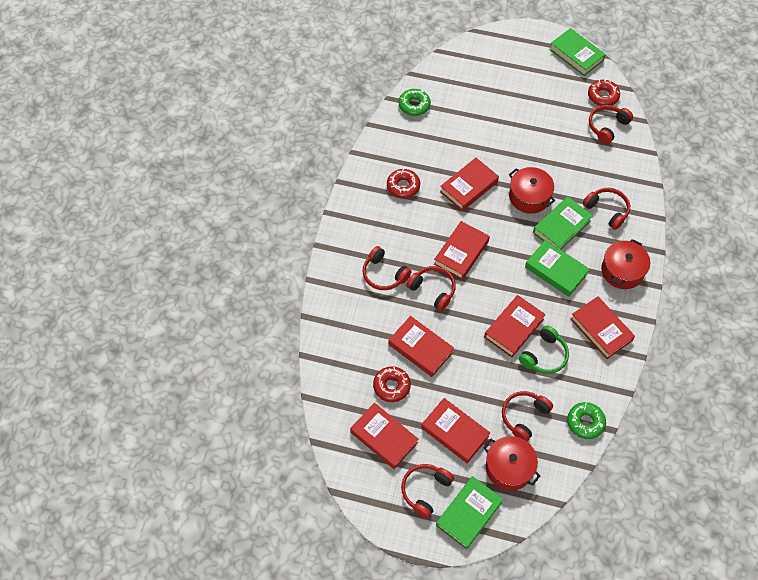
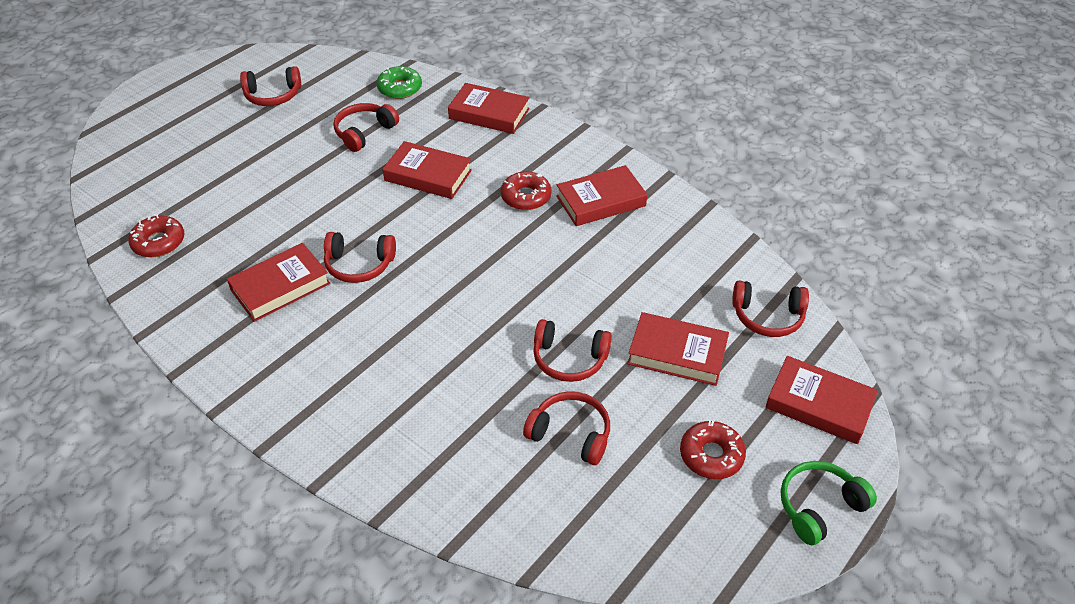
green book: [436,476,503,550] [525,240,589,297] [533,197,593,250] [549,28,606,76] = 4 -> none = 0
green donut: [399,89,431,116] [567,402,606,439] = 2 -> [377,66,422,99] = 1
red book: [350,403,418,469] [389,316,454,377] [421,398,490,463] [434,221,490,280] [440,158,499,211] [484,295,546,357] [570,296,635,359] = 7 -> [227,243,330,322] [383,141,472,199] [448,83,530,134] [556,165,647,226] [627,312,729,386] [765,356,878,444] = 6
red pot: [483,436,540,491] [509,167,555,214] [601,239,650,289] = 3 -> none = 0

